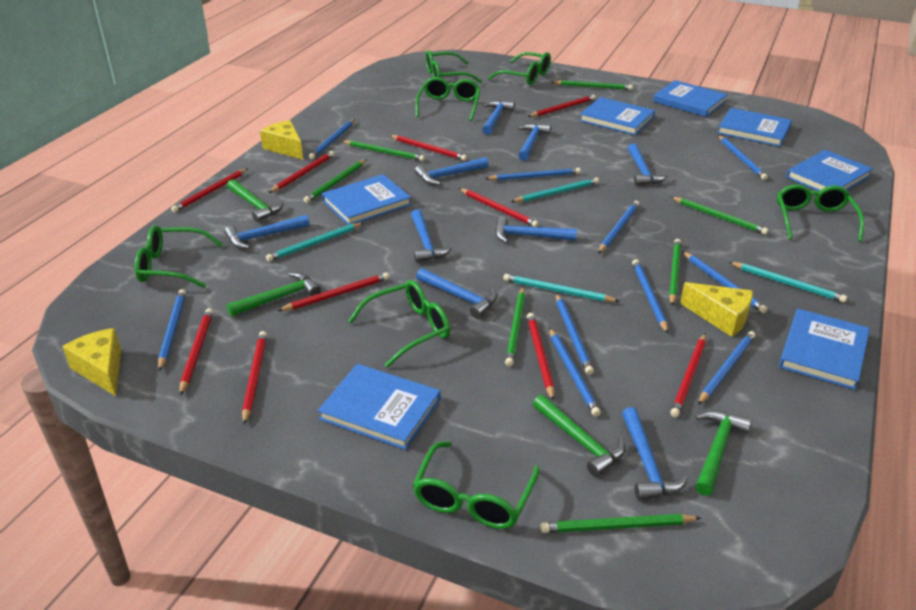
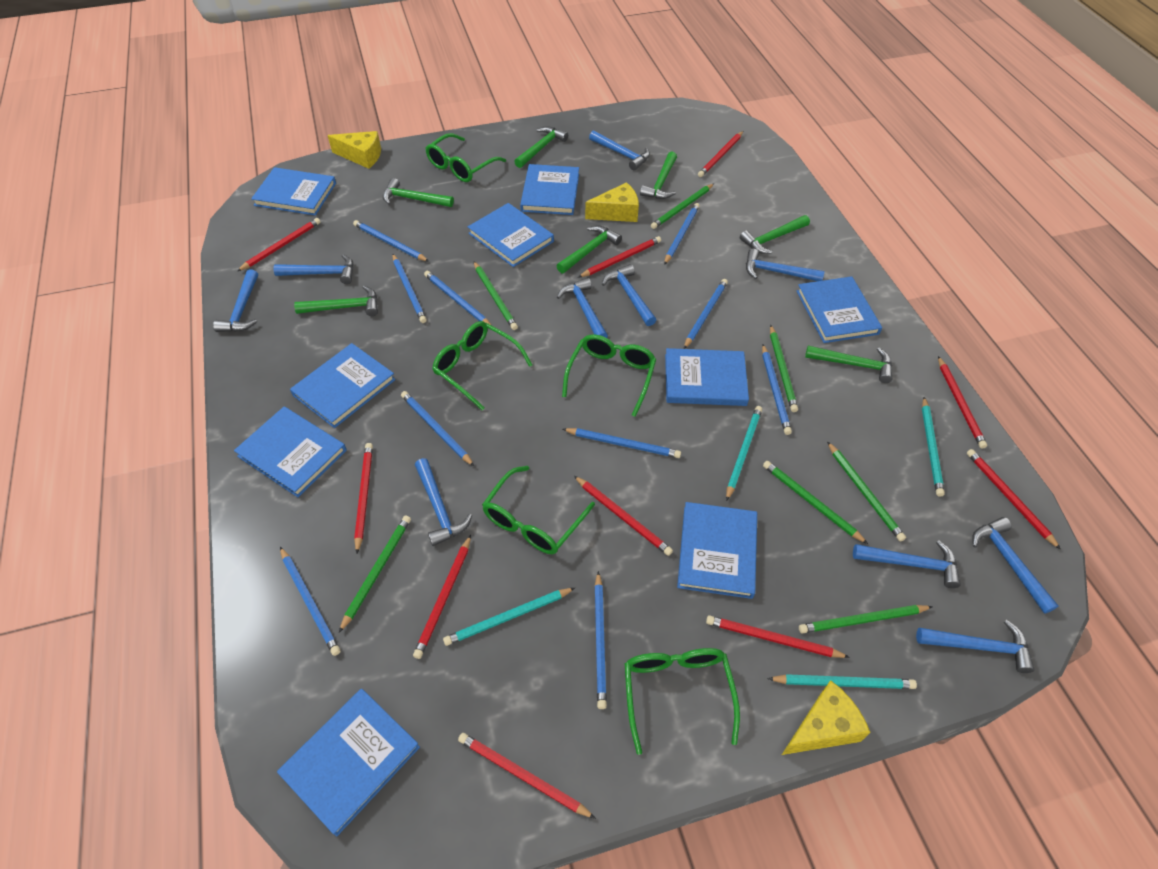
blue book: [318,364,441,450] [322,174,411,225] [579,97,655,135] [653,80,728,117] [718,108,792,147] [779,309,870,390] [786,150,873,191] = 7 -> [234,407,347,497] [251,167,336,216] [277,689,420,837] [290,343,396,428] [468,203,554,267] [520,164,579,215] [665,348,749,406] [677,502,757,599] [797,276,882,343] = 9
blue hammer: [224,215,310,249] [411,209,453,262] [415,157,489,185] [416,268,497,318] [482,100,515,135] [495,216,577,243] [518,123,551,161] [622,407,688,500] [628,143,668,186] = 9 -> [213,269,258,332] [274,254,354,284] [415,458,472,546] [557,278,608,338] [589,130,650,170] [602,264,656,326] [746,249,825,281] [853,540,961,588] [916,620,1035,673] [972,517,1059,614] = 10
green glasses: [134,225,223,288] [348,280,450,368] [413,441,540,529] [415,77,480,121] [426,50,482,83] [488,52,551,85] [777,184,864,242] = 7 -> [425,133,506,182] [432,321,532,410] [482,466,595,554] [562,334,656,417] [625,648,740,755] = 5
green hammer: [226,272,321,317] [227,179,284,222] [533,395,626,477] [695,410,752,496] = 4 -> [294,286,378,316] [383,178,454,207] [514,126,568,168] [557,226,622,274] [640,151,677,199] [740,215,810,254] [805,345,892,383] = 7

